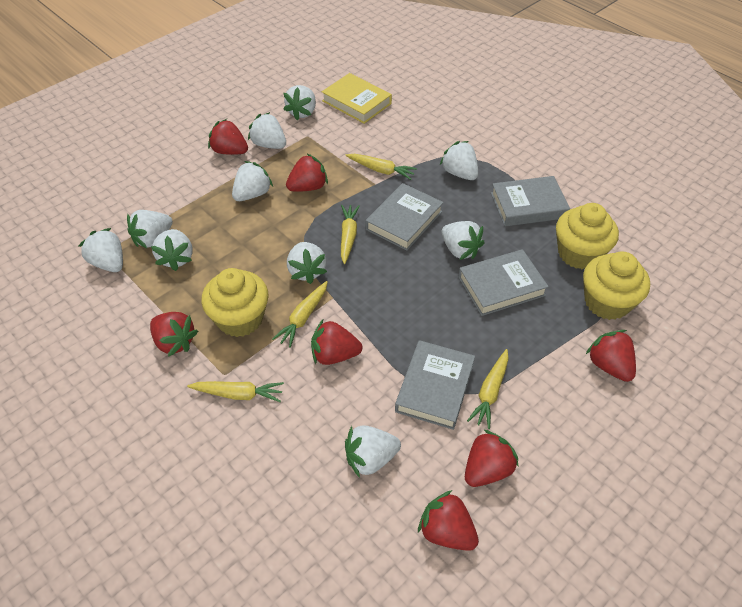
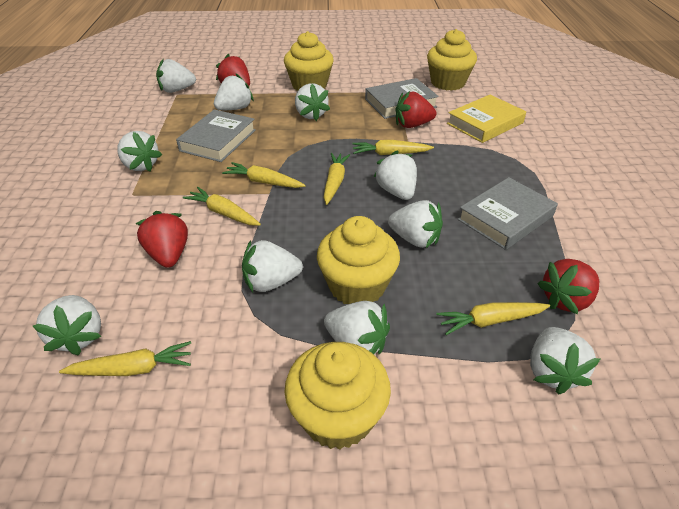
grey book: [366,183,444,251] [395,340,475,430] [458,249,549,316] [491,176,570,226] = 4 -> [176,109,256,162] [365,78,439,119] [458,177,558,250] = 3
red strawberry: [150,312,198,357] [208,119,248,155] [286,154,328,192] [311,320,362,365] [418,490,479,551] [465,430,519,487] [586,330,636,382] = 7 -> [135,211,188,268] [216,54,250,86] [395,91,437,128] [538,259,599,315] = 4
yellow carrot: [187,381,284,402] [272,281,328,348] [341,205,360,264] [345,154,417,180] [467,349,509,429] = 5 -> [59,341,191,376] [183,187,261,226] [222,162,306,188] [324,153,350,205] [352,140,434,155] [436,302,550,335] = 6
yellow cupcake: [201,268,268,337] [556,203,619,269] [583,251,650,320] = 3 -> [284,31,334,91] [285,342,391,449] [317,216,400,304] [427,29,477,91] = 4

